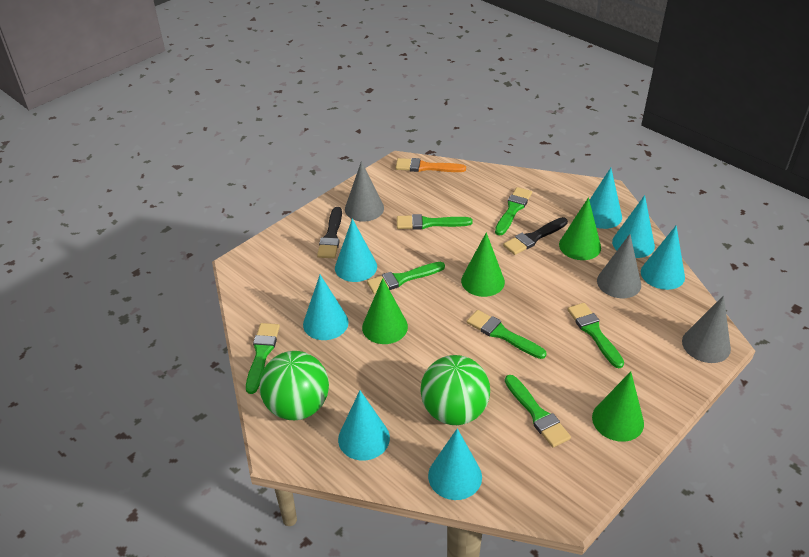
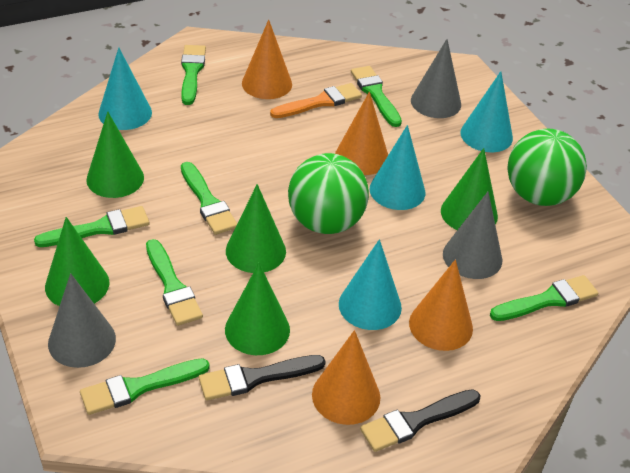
green cone: [362,278,408,344] [461,232,505,297] [559,197,601,260] [592,372,644,442] = 4 -> [45,217,109,306] [86,111,144,198] [225,263,290,355] [226,184,286,273] [441,148,498,230] = 5
orange cone: none = 0 -> [242,19,292,99] [312,330,380,425] [335,92,388,175] [409,260,473,351] = 4
turquoise cone: [303,275,349,340] [335,219,377,282] [338,391,390,461] [428,428,482,500] [589,168,622,229] [612,195,655,258] [641,226,685,290] = 7 -> [98,47,152,130] [339,239,402,330] [370,125,425,210] [460,71,513,152] = 4

